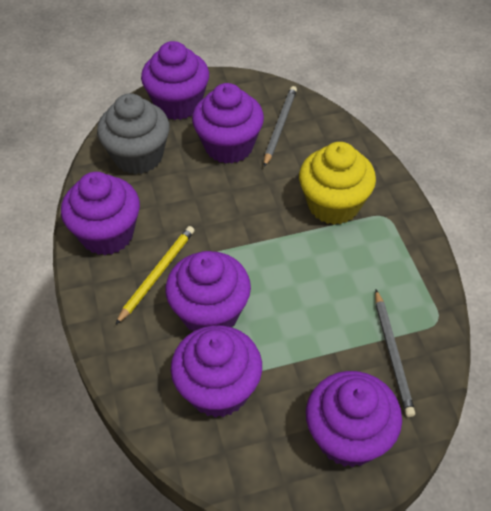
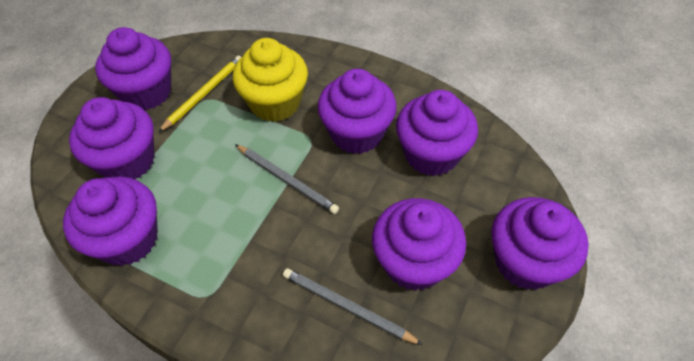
grey cupcake: [97,93,170,174] = 1 -> none = 0
purple cupcake: [61,172,140,255] [141,41,209,120] [165,251,251,331] [171,325,262,418] [192,83,264,164] [306,371,402,467] = 6 -> [63,176,158,266] [69,97,155,179] [95,27,171,110] [318,69,397,154] [372,198,466,291] [396,90,478,176] [491,197,589,290] = 7

